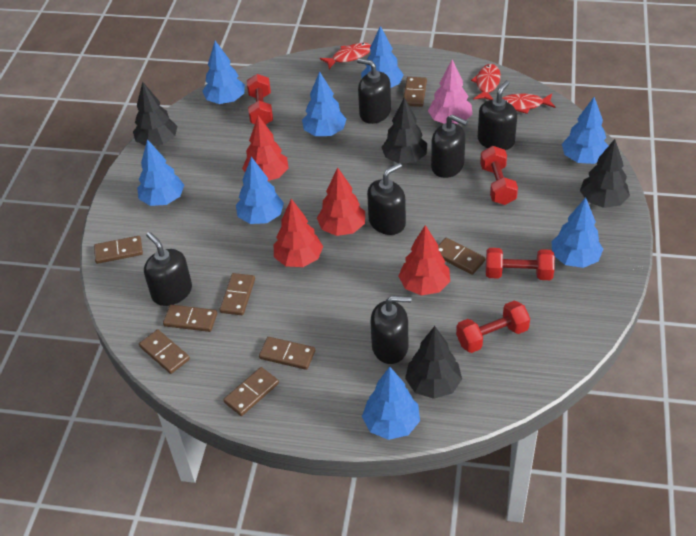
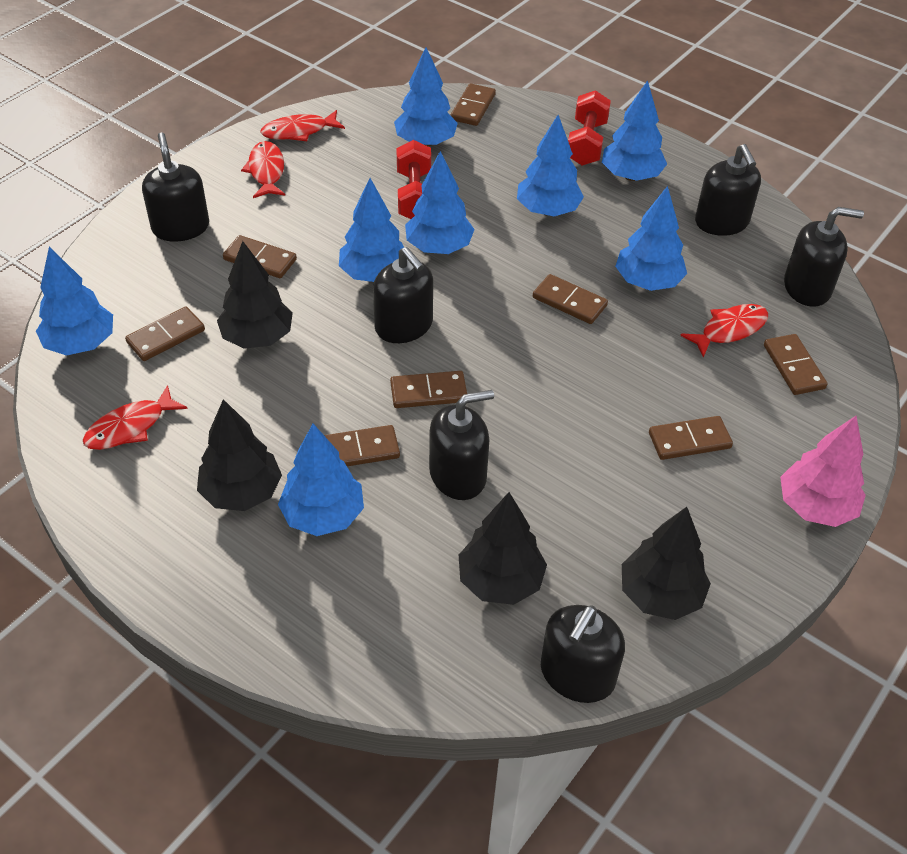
red dumbbell: [247,74,273,125] [456,301,530,353] [480,146,518,205] [486,248,555,280] = 4 -> [396,140,431,219] [568,90,611,166] = 2
red fish: [320,43,371,69] [471,64,501,100] [502,94,556,114] = 3 -> [83,385,188,450] [241,141,285,198] [260,110,345,141] [680,304,768,358] = 4
red tree: [242,116,288,181] [274,199,323,267] [317,167,365,236] [398,225,450,296] = 4 -> none = 0

